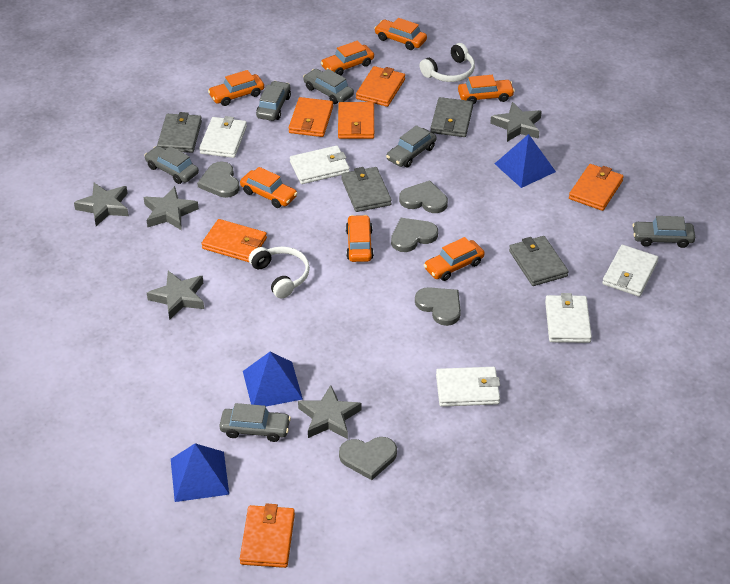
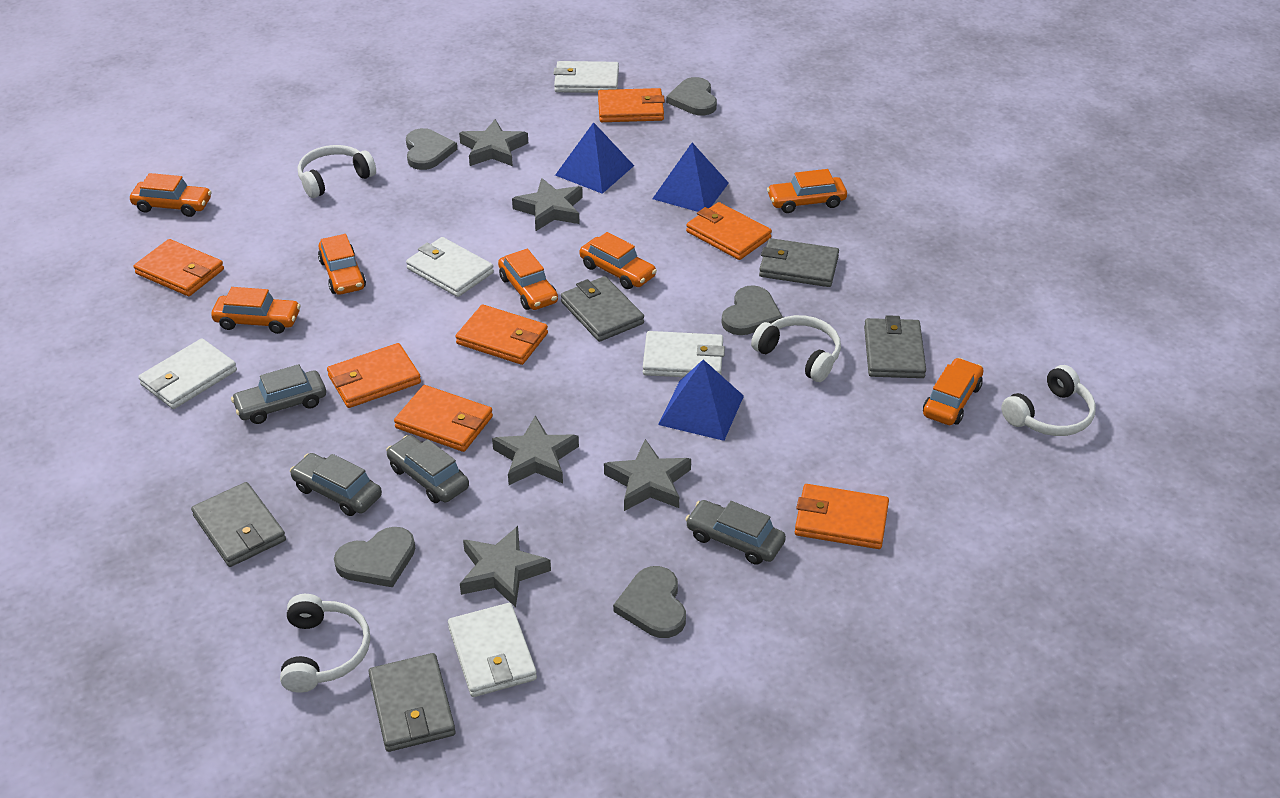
grey car: [144,146,199,184] [219,403,291,442] [256,81,291,121] [303,69,354,104] [386,125,436,167] [632,216,695,248] = 6 -> [231,364,326,424] [290,453,382,516] [386,435,469,503] [685,500,786,565] = 4
grey wallet: [157,112,202,153] [341,167,392,212] [430,97,473,137] [509,236,569,286] = 4 -> [191,482,286,567] [368,653,456,752] [561,276,644,342] [759,238,839,287] [864,315,926,378] = 5
orange wallet: [201,219,267,263] [240,503,295,568] [288,97,333,137] [338,102,374,139] [356,66,405,107] [569,164,624,211] = 6 -> [133,239,224,296] [327,343,421,408] [394,385,493,452] [456,305,548,365] [598,88,665,122] [686,202,772,260] [795,484,889,549] = 7
white headphones: [249,246,310,298] [420,43,475,82] = 2 -> [280,594,370,693] [298,145,376,198] [751,315,841,382] [1001,365,1096,436] = 4

